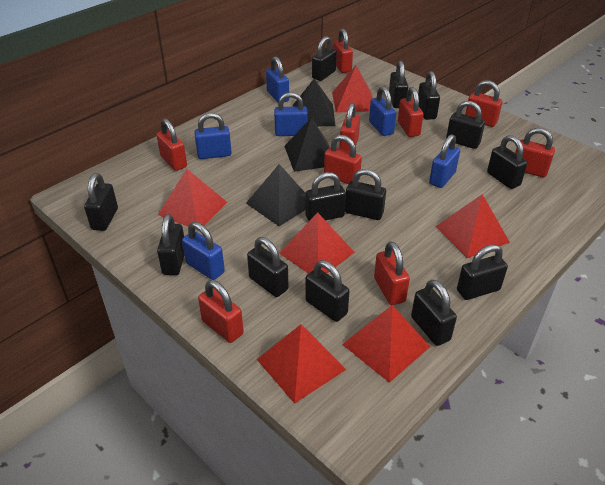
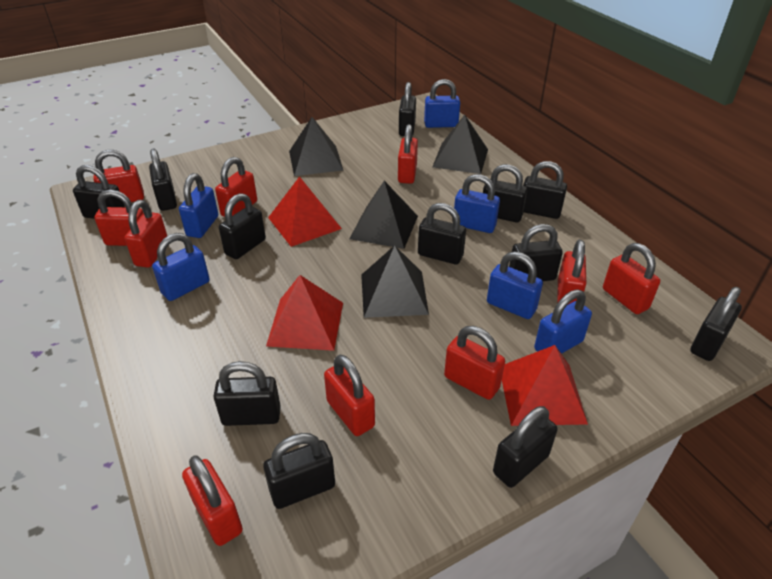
black padlock: [84,173,118,231] [157,214,184,275] [247,237,289,297] [305,172,346,221] [305,260,350,322] [312,36,337,81] [345,169,386,220] [389,61,408,108] [411,279,457,346] [418,71,440,120] [446,101,485,149] [457,244,508,300] [487,135,528,189] = 13 -> [73,165,125,219] [149,149,177,211] [213,361,281,426] [219,193,266,259] [263,433,335,509] [399,82,416,136] [418,203,466,264] [483,164,527,222] [493,406,557,488] [509,224,563,281] [523,161,567,219] [690,287,742,361] = 12
black pyramid: [246,164,306,226] [284,117,330,172] [293,79,335,126] = 3 -> [289,117,343,176] [349,181,418,249] [361,245,429,318] [433,115,488,174] = 4
red padlock: [157,119,187,171] [198,280,244,343] [324,135,362,184] [333,29,353,73] [339,103,360,151] [374,241,410,305] [398,87,424,137] [465,80,503,127] [515,128,555,177] = 9 -> [94,150,144,202] [94,189,143,246] [125,200,167,268] [182,455,243,546] [215,157,257,217] [324,355,375,436] [398,124,418,184] [444,326,505,400] [557,240,586,304] [603,243,660,314] = 10
red pyramid: [158,169,227,231] [257,324,346,404] [279,212,355,274] [332,66,373,113] [342,305,430,383] [436,194,510,258] = 6 -> [266,275,343,351] [268,176,342,247] [502,345,588,426] = 3

